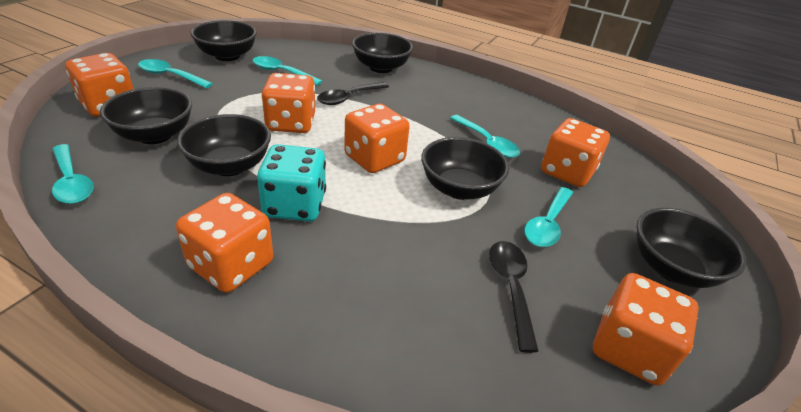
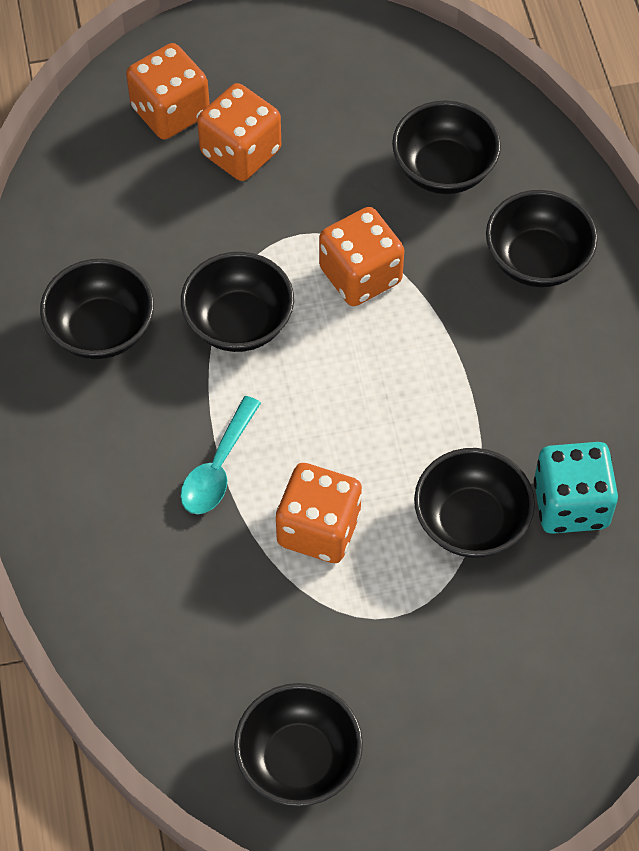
black spoon: [317,82,389,105] [489,241,539,353] = 2 -> none = 0
orange dice: [65,53,134,116] [176,193,273,293] [262,73,315,133] [344,104,410,173] [541,118,610,187] [593,273,699,386] = 6 -> [126,43,210,139] [197,83,281,181] [276,463,362,563] [319,207,404,306] = 4
turquoise spoon: [52,144,94,204] [138,59,213,88] [253,56,322,85] [450,115,520,158] [524,187,573,247] = 5 -> [181,396,261,514] = 1

